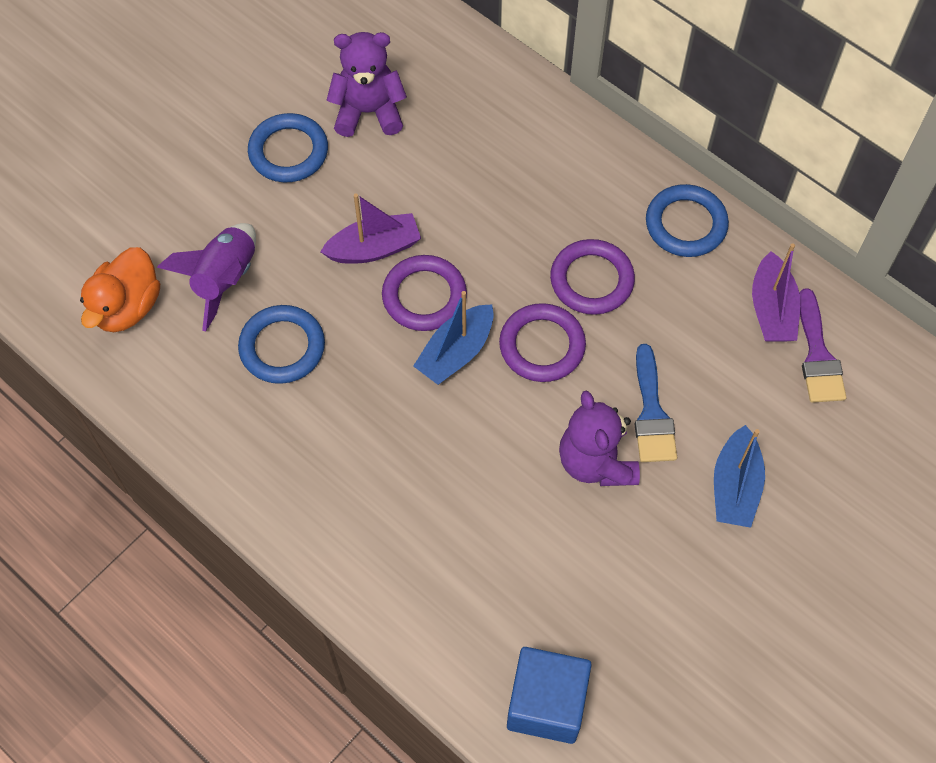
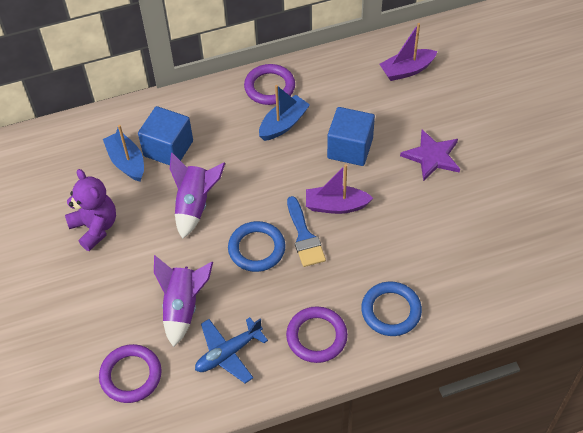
blue cube: [507,647,592,744] = 1 -> [138,106,193,165] [327,107,375,166] = 2
blue plane: none = 0 -> [195,317,268,383] = 1
blue ring: [238,305,325,384] [248,113,328,182] [646,184,729,257] = 3 -> [228,221,286,272] [361,282,422,336] = 2
orange duck: [80,247,160,332] = 1 -> none = 0
purple brush: [799,288,846,403] = 1 -> none = 0
purple rocket: [157,223,256,331] = 1 -> [154,255,213,347] [170,153,225,239] = 2
purple star: none = 0 -> [400,130,460,181] = 1
purple teddy bear: [326,32,407,137] [559,391,640,486] = 2 -> [65,169,116,251] = 1

